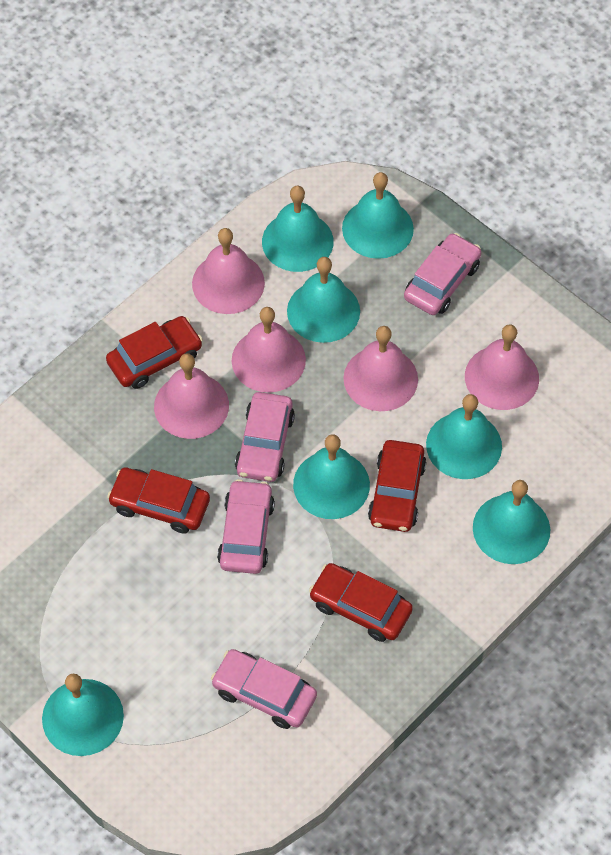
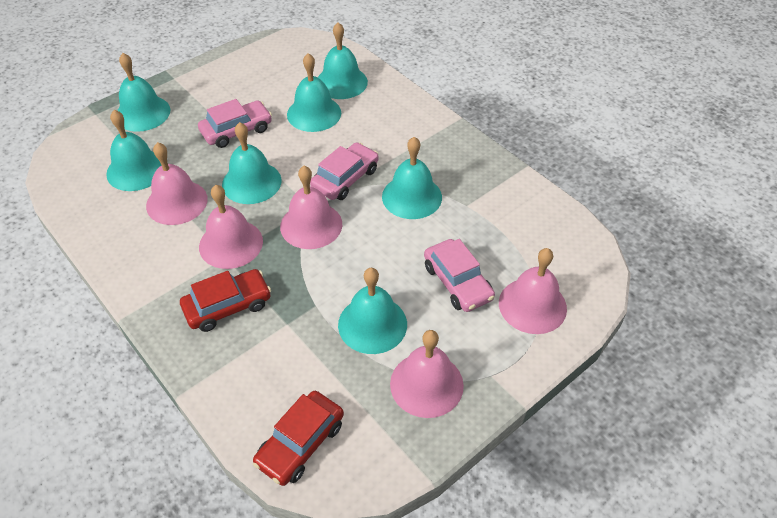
pink car: [211,649,317,729] [217,479,275,574] [235,392,295,482] [404,233,481,315] = 4 -> [198,99,272,148] [310,142,379,200] [424,239,495,312] = 3
red car: [106,316,203,389] [107,468,210,534] [309,563,413,642] [368,440,426,532] = 4 -> [180,269,271,332] [253,391,344,486] = 2

